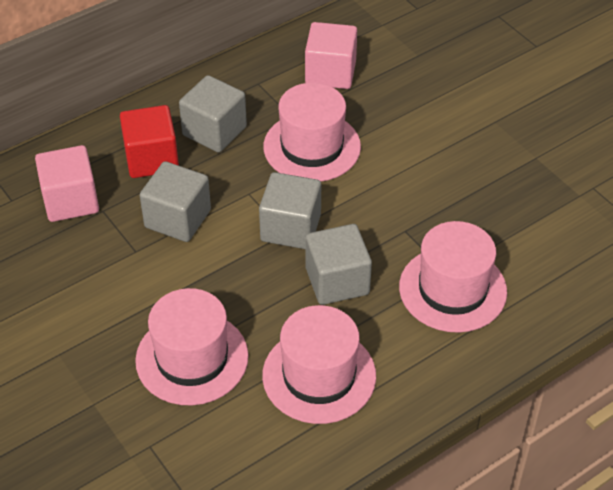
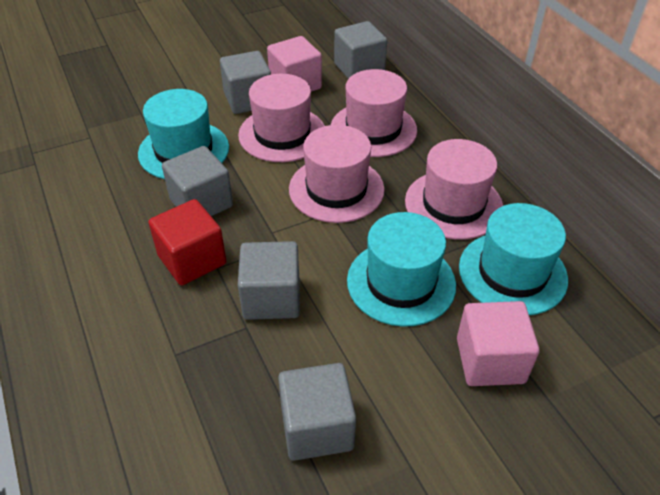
grey cube: [140,161,211,242] [179,75,247,153] [259,172,321,249] [305,224,372,305] = 4 -> [162,146,233,216] [220,51,271,114] [238,241,300,320] [278,363,356,461] [334,21,387,79] = 5
turquoise hat: none = 0 -> [138,89,229,179] [347,212,456,327] [459,203,568,315] = 3

